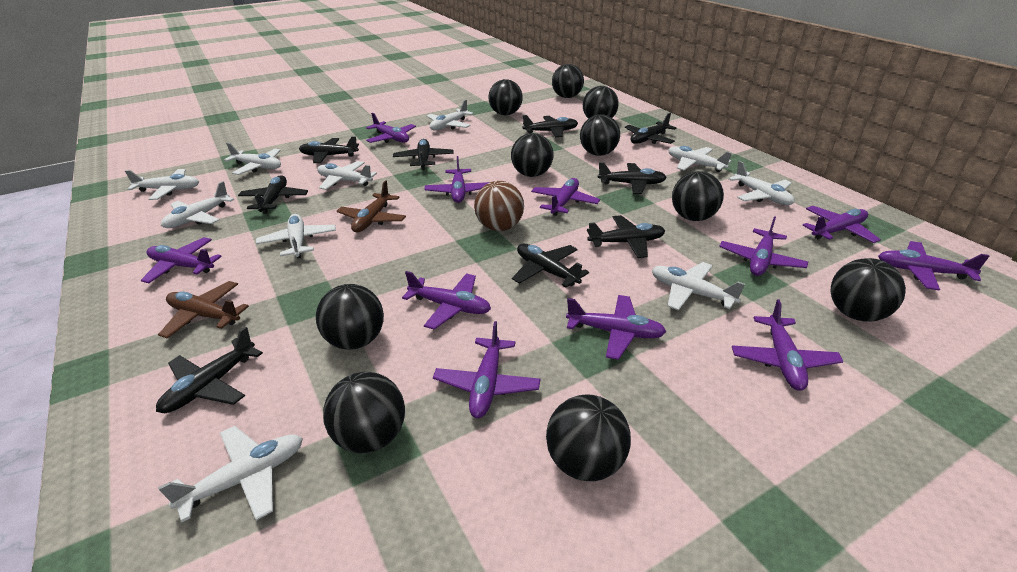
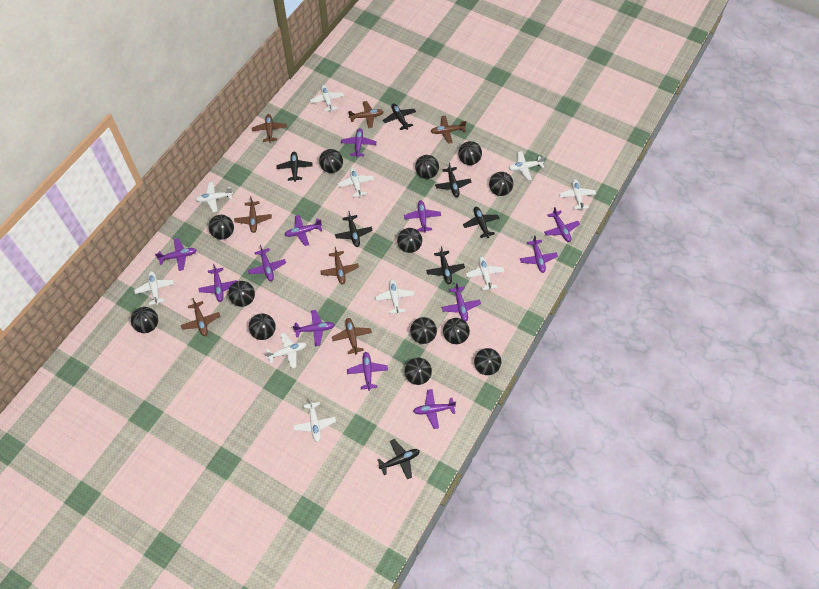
black ball: [316,284,384,350] [323,372,405,453] [489,79,523,115] [511,133,554,177] [546,394,631,481] [552,64,584,98] [580,114,620,156] [583,86,619,119] [672,171,724,221] [831,258,906,322] = 10 -> [131,307,158,333] [208,215,234,240] [228,281,255,307] [249,314,276,340] [319,149,343,173] [397,228,422,253] [405,358,432,385] [410,317,437,344] [415,155,439,179] [443,318,470,344] [458,141,482,165] [474,348,501,375] [489,172,513,196] = 13
black plane: [156,327,263,413] [238,175,308,214] [299,137,359,163] [393,139,454,170] [512,244,589,287] [523,115,578,137] [587,215,665,258] [598,162,667,194] [625,113,676,144] = 9 -> [277,152,313,182] [335,211,373,247] [378,439,420,479] [383,103,416,130] [426,246,465,284] [435,162,471,197] [463,207,500,238] = 7
brown ball: [474,181,524,231] = 1 -> none = 0
brown plane: [158,281,249,338] [337,180,406,232] = 2 -> [181,298,220,336] [234,196,272,233] [252,114,287,143] [320,247,359,284] [332,318,372,354] [348,101,384,128] [431,116,466,144] = 7
purple plane: [141,237,222,283] [366,113,416,143] [402,271,491,329] [424,156,490,203] [433,321,540,418] [531,178,600,216] [566,295,666,360] [719,216,808,276] [732,299,844,391] [802,206,881,243] [878,241,990,291] = 11 -> [155,238,197,271] [199,264,237,302] [248,245,286,281] [285,215,322,246] [293,310,334,346] [341,128,376,158] [347,352,388,391] [404,200,441,233] [413,389,456,429] [442,282,481,321] [520,235,558,273] [544,207,580,242] = 12

